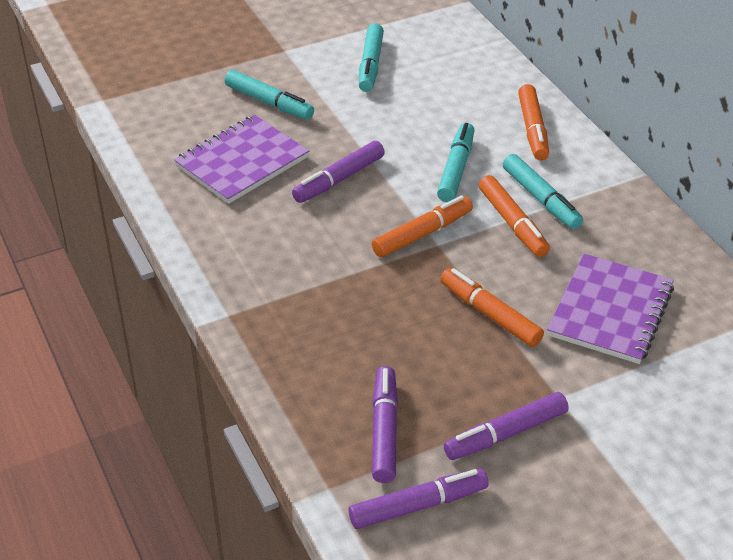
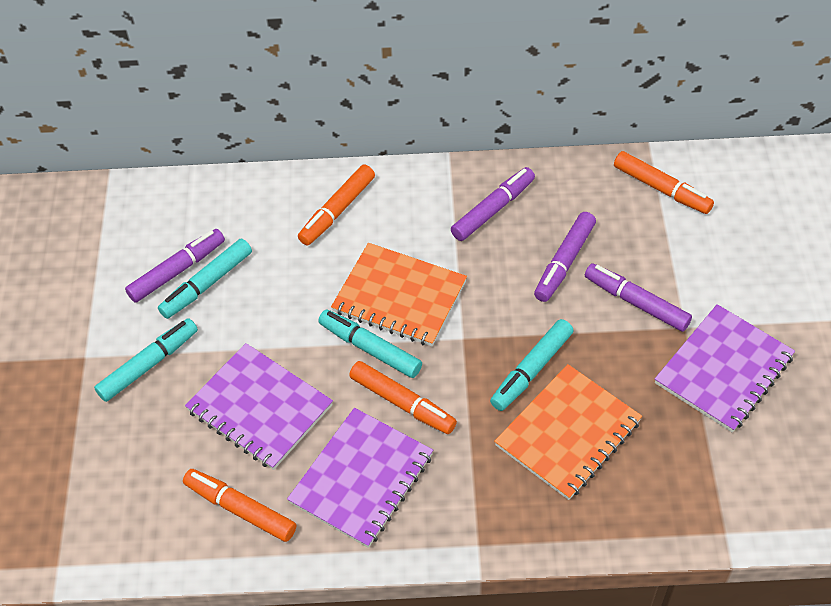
orange notebook: none = 0 -> [331,243,467,346] [494,364,642,500] = 2
purple notebook: [174,115,309,204] [547,254,674,364] = 2 -> [185,343,333,470] [287,408,433,548] [655,304,795,432] = 3

